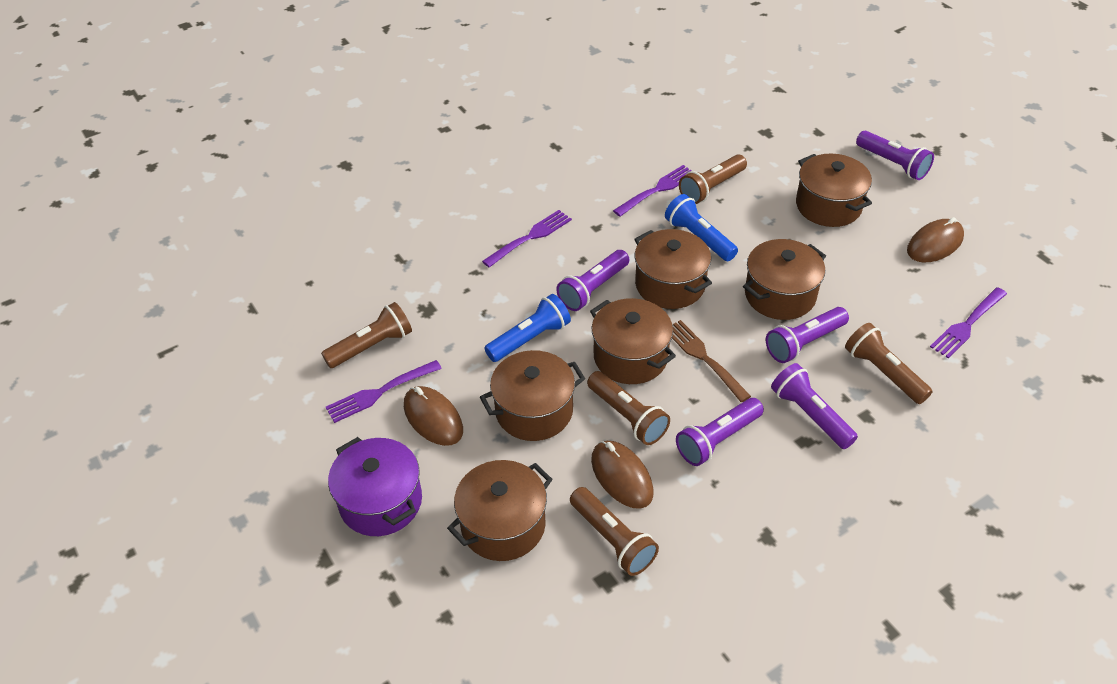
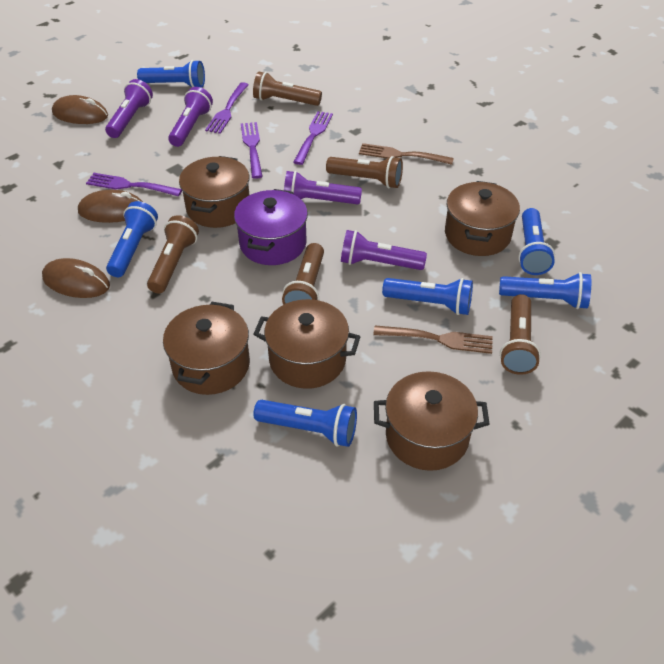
blue flashlight: [484,294,571,362] [665,194,738,261] = 2 -> [106,201,158,277] [137,60,205,87] [253,400,357,447] [382,278,473,315] [499,272,591,309] [518,208,555,275] = 6
brown fork: [672,320,751,402] = 1 -> [359,143,454,165] [373,325,493,354] = 2
brown pot: [447,460,552,561] [480,350,585,441] [590,298,676,384] [634,229,712,309] [743,239,826,320] [796,154,872,227] = 6 -> [163,302,250,395] [179,156,249,228] [253,299,361,389] [374,371,490,471] [445,181,520,256] = 5
purple flashlight: [556,250,629,311] [676,398,764,466] [766,307,849,363] [771,363,858,449] [856,131,934,180] = 5 -> [105,79,153,138] [168,87,213,147] [284,171,362,204] [341,230,427,270] = 4

